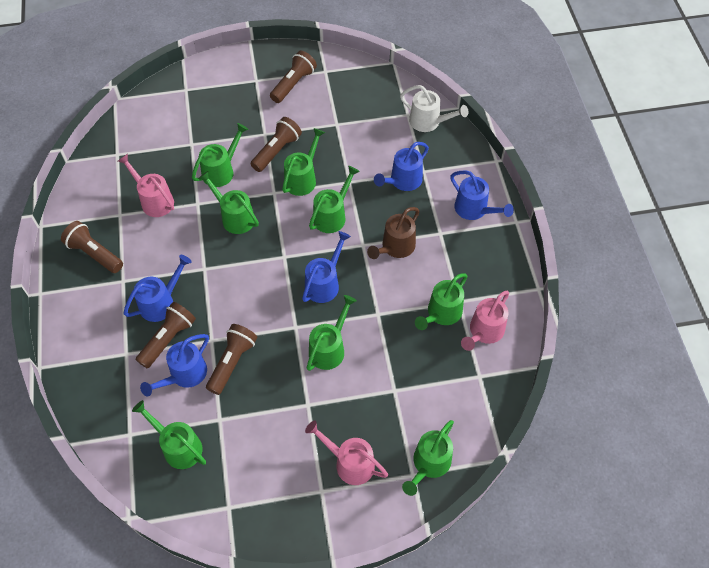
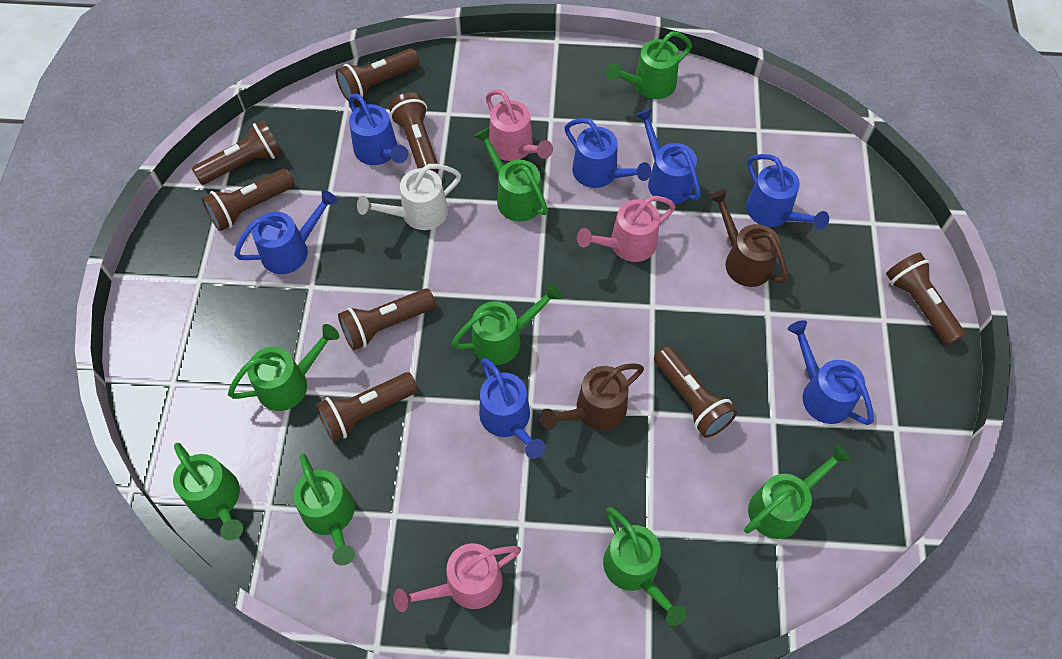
blue watering can: [124,255,192,322] [140,334,209,396] [302,231,351,303] [374,142,429,191] [450,170,514,220] = 5 -> [234,190,338,274] [348,94,408,165] [479,358,545,459] [564,118,651,188] [636,108,701,204] [746,154,829,230] [788,320,874,425] = 7
brown flashlight: [61,221,123,273] [136,302,196,368] [206,324,257,395] [251,117,302,172] [270,51,317,103] = 5 -> [192,120,282,185] [202,169,295,231] [316,372,418,442] [336,48,419,102] [338,288,436,350] [389,92,439,173] [654,346,737,438] [886,252,966,346] = 8
brown watering can: [367,207,420,259] = 1 -> [540,363,644,430] [709,189,788,287] = 2

